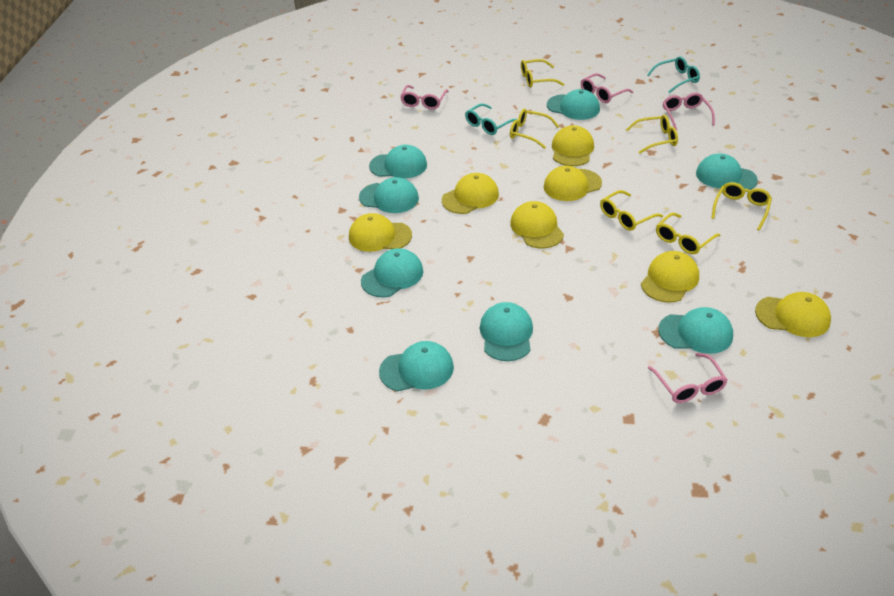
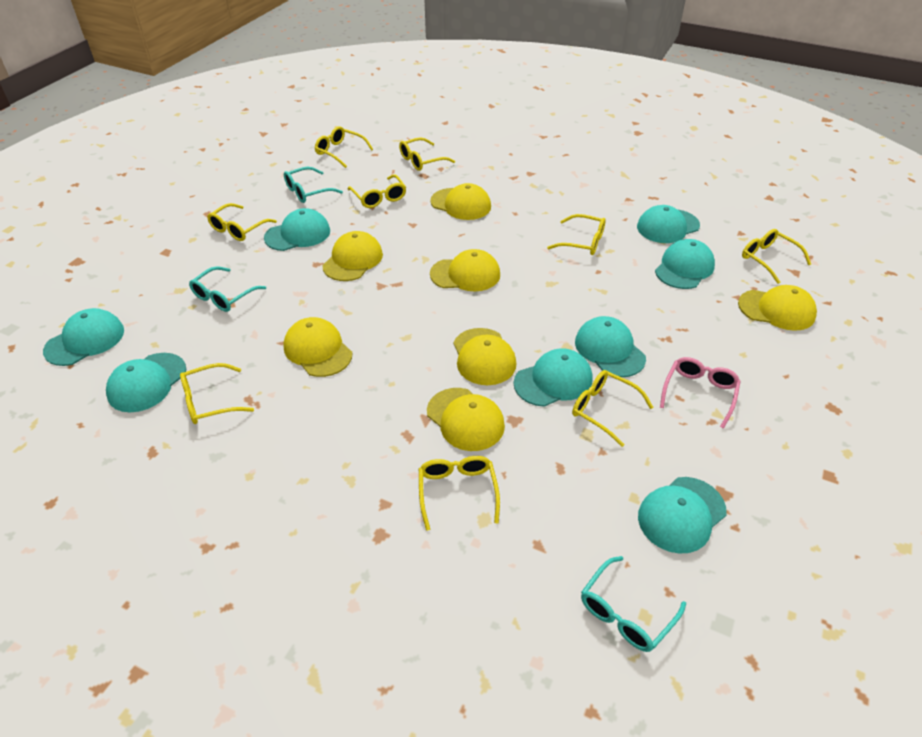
pink glasses: [400,85,449,109] [581,73,633,103] [648,353,728,403] [663,93,715,130] = 4 -> [660,357,741,429] = 1
turquoise glasses: [465,104,517,135] [647,57,700,93] = 2 -> [189,266,266,312] [284,167,343,203] [581,556,686,652] = 3
yellow glasses: [510,109,560,149] [521,59,565,87] [600,190,663,231] [626,115,678,153] [656,213,721,254] [712,182,772,231] = 6 -> [180,363,254,424] [207,203,277,241] [315,126,373,168] [347,174,406,208] [399,137,455,171] [419,456,500,531] [547,214,606,255] [572,370,653,447] [742,229,811,284] = 9

